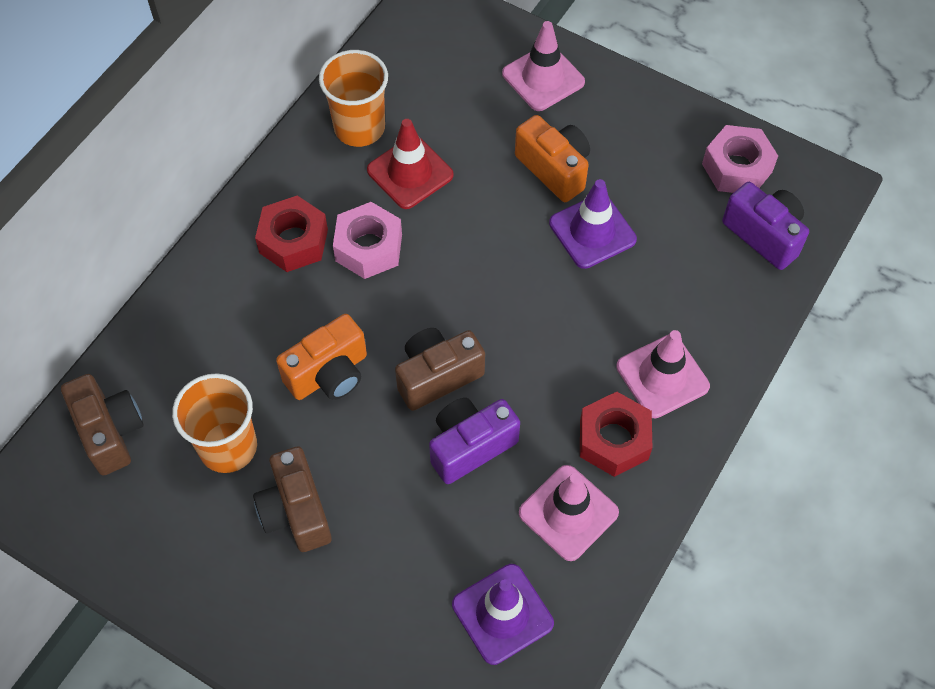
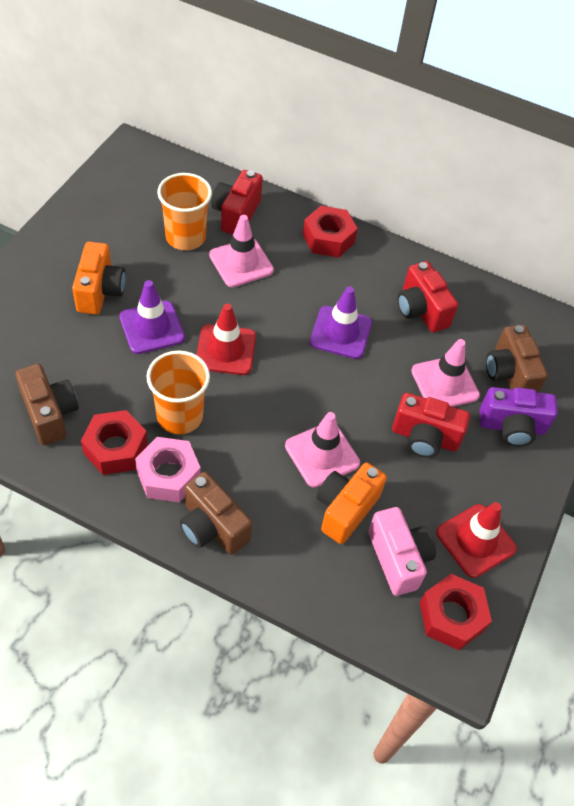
pink camera: none = 0 -> [368,507,436,596] = 1
pink nut: [333,202,402,279] [702,125,778,193] = 2 -> [135,437,201,503] = 1
purple camera: [429,398,520,484] [722,182,809,270] = 2 -> [479,387,558,447] = 1
red camera: none = 0 -> [211,170,263,235] [392,393,470,458] [397,261,458,332] = 3
red nut: [255,196,328,272] [580,392,652,477] = 2 -> [81,410,148,475] [303,206,358,258] [420,574,492,650] = 3
red traffic cone: [367,119,454,209] = 1 -> [197,304,256,375] [436,502,517,578] = 2

